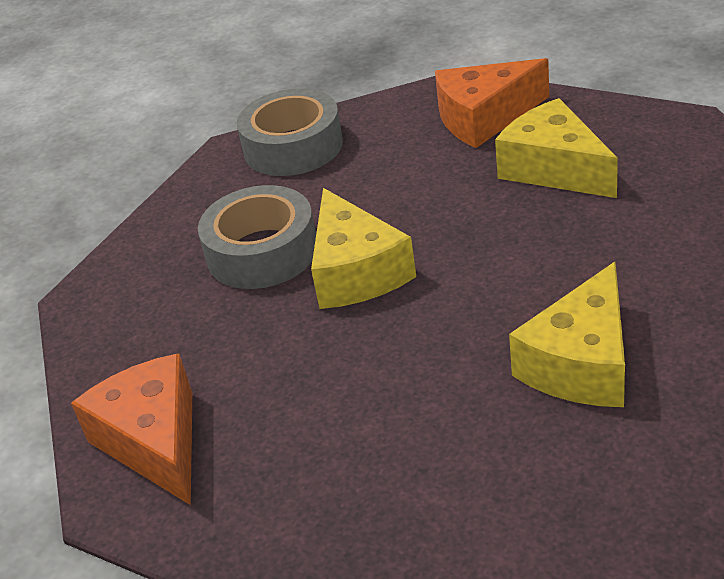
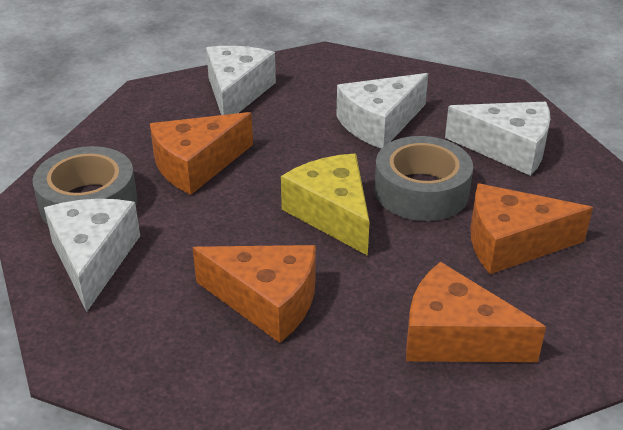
orange cheese: [71,353,192,505] [435,58,549,148] = 2 -> [150,112,253,195] [192,245,316,343] [406,262,546,362] [471,183,593,274] = 4
white cheese: none = 0 -> [44,199,140,312] [206,46,276,115] [336,73,428,149] [445,102,550,176] = 4
yellow cheese: [311,188,416,309] [495,98,618,198] [509,262,625,407] = 3 -> [281,154,369,256] = 1

